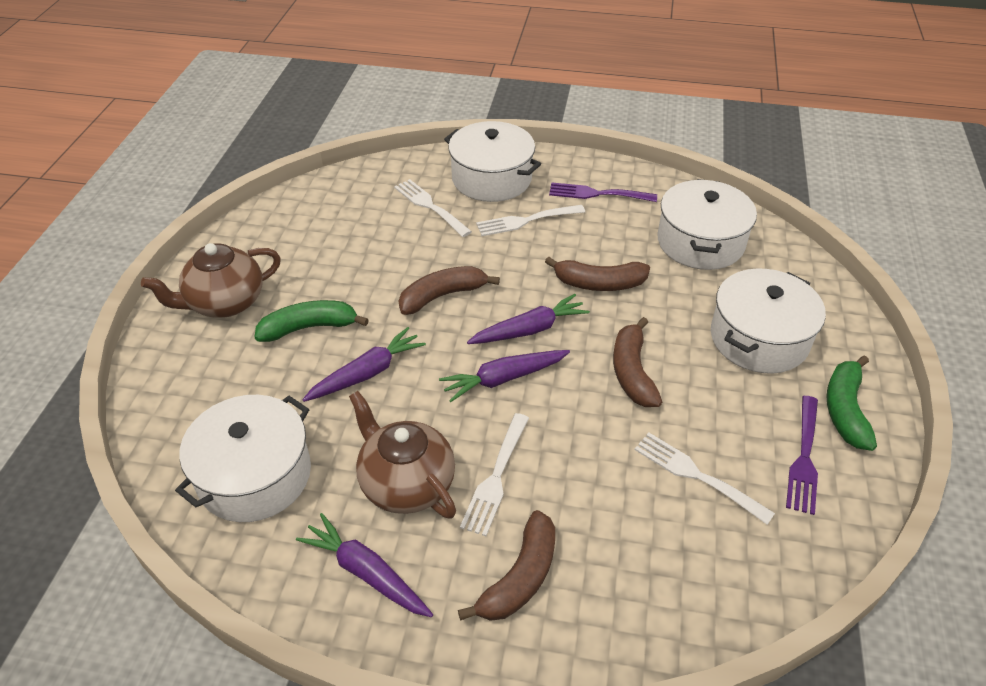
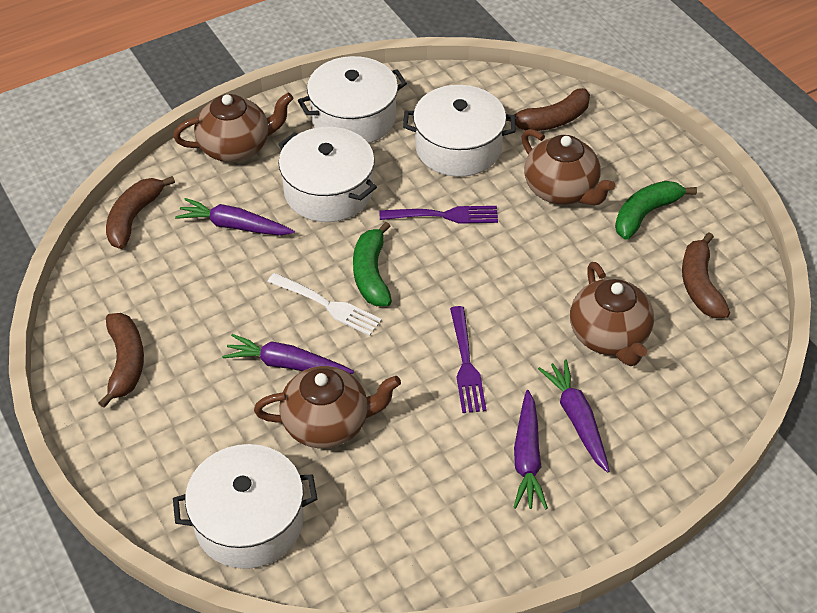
brown teapot: [141,243,281,318] [349,391,456,519] = 2 -> [173,92,294,162] [254,366,401,449] [522,129,615,205] [570,262,654,366] = 4
white fork: [394,179,472,237] [460,413,529,536] [476,205,585,236] [634,433,775,525] = 4 -> [267,273,382,336] = 1

